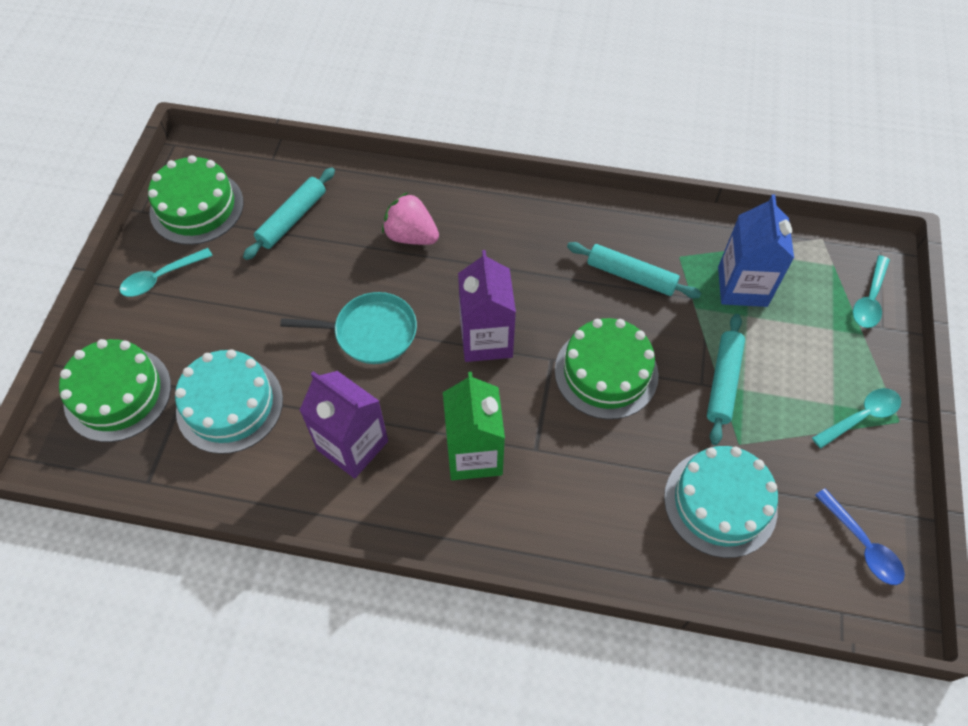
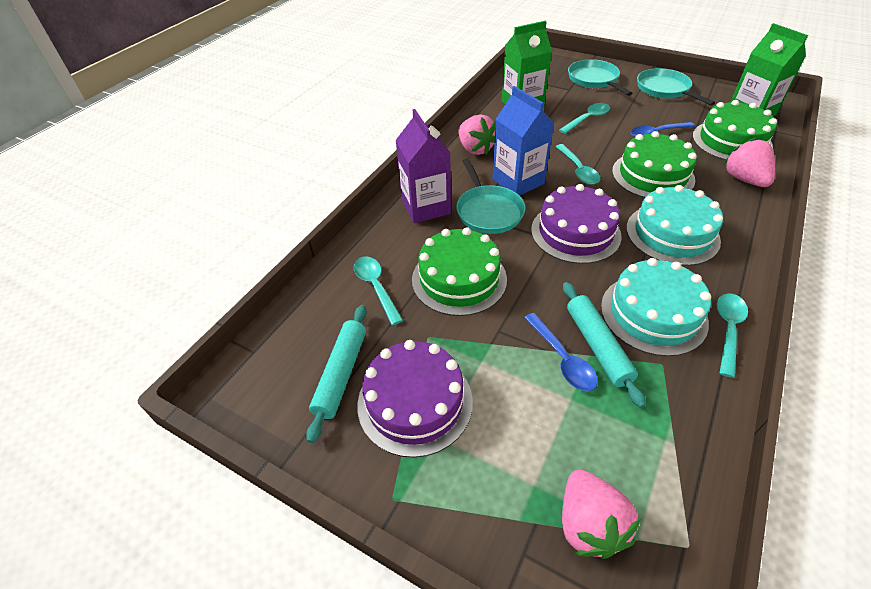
blue spoon: [815,488,905,585] = 1 -> [524,313,598,391] [631,122,695,137] = 2
green carton: [443,372,505,480] = 1 -> [502,21,552,108] [730,23,808,116] = 2
pink strawberry: [382,192,439,245] = 1 -> [458,114,496,155] [562,470,641,559] [723,138,775,187] = 3
purple cake: none = 0 -> [357,340,473,458] [531,184,622,264] = 2
purple carton: [299,371,388,478] [458,250,516,362] = 2 -> [395,109,451,223] = 1
turquoise pan: [280,292,417,364] = 1 -> [456,158,525,234] [568,59,632,96] [637,68,715,106] = 3
turquoise rolling pin: [243,167,335,260] [567,242,701,298] [707,314,745,445] = 3 -> [306,305,367,443] [563,282,646,408] = 2
turquoise spoon: [119,248,213,297] [812,388,901,448] [853,255,890,328] = 3 -> [354,256,403,325] [556,144,601,185] [559,103,610,134] [717,293,748,378] = 4

